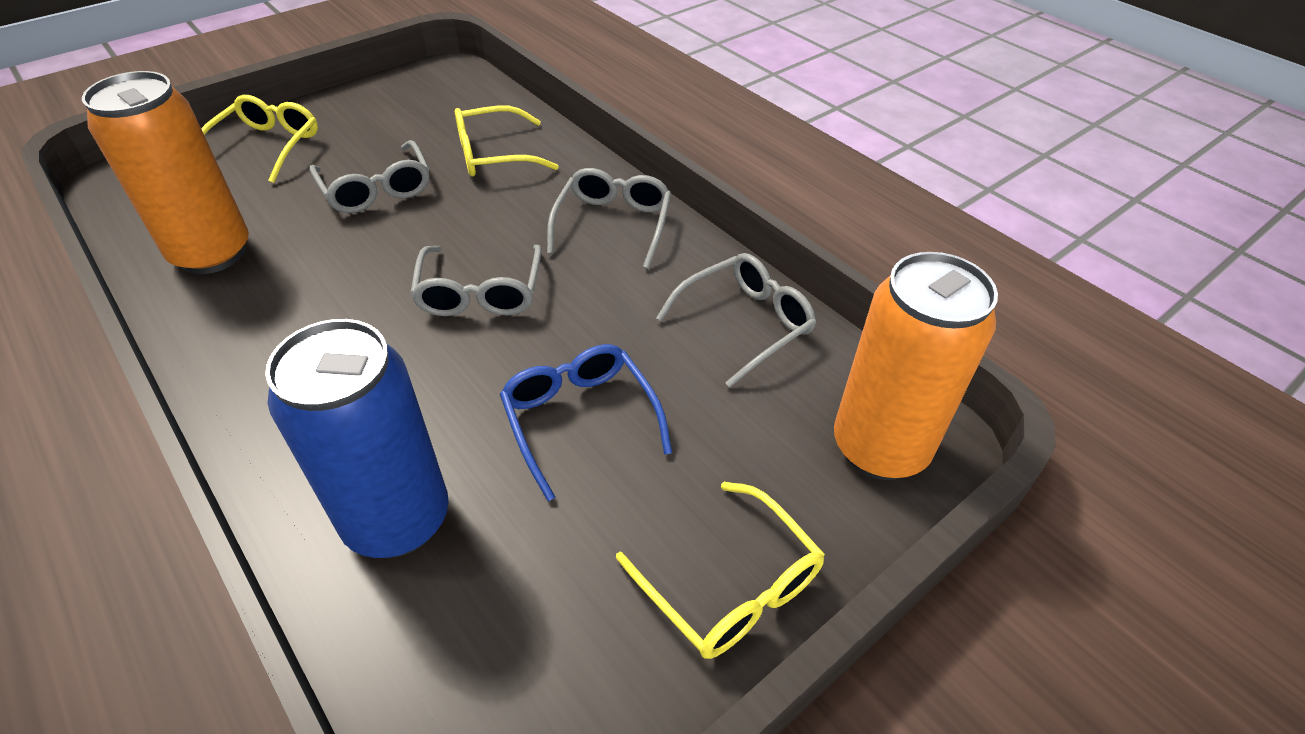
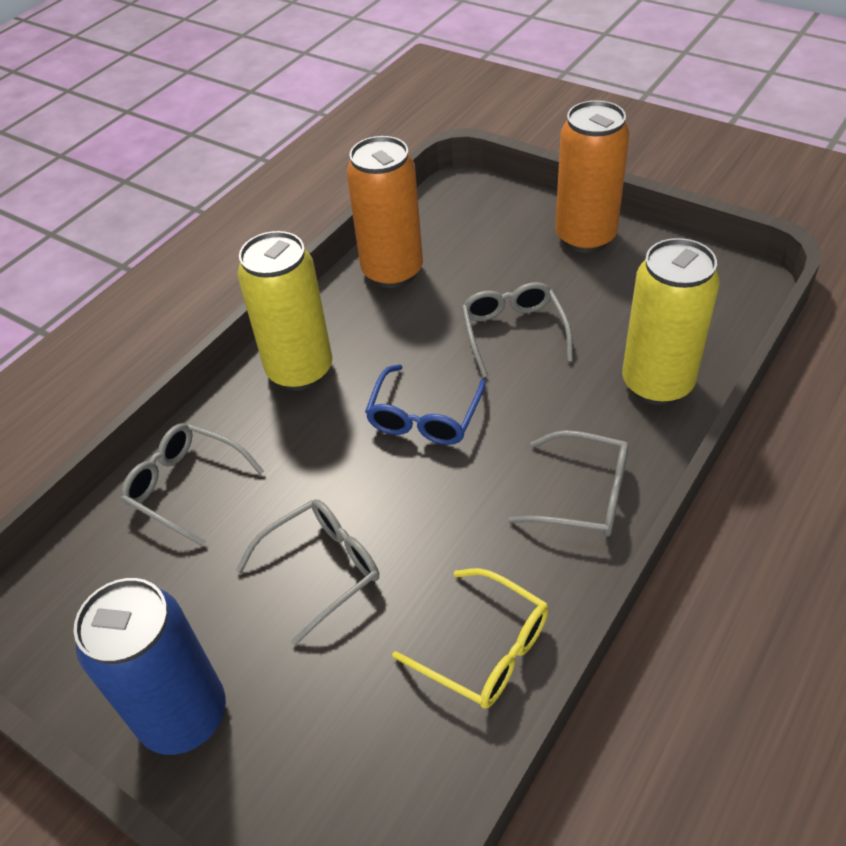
yellow can: none = 0 -> [237,231,333,391] [622,238,720,405] = 2
yellow glasses: [201,95,318,183] [455,106,559,176] [616,482,825,659] = 3 -> [392,568,549,709] = 1

